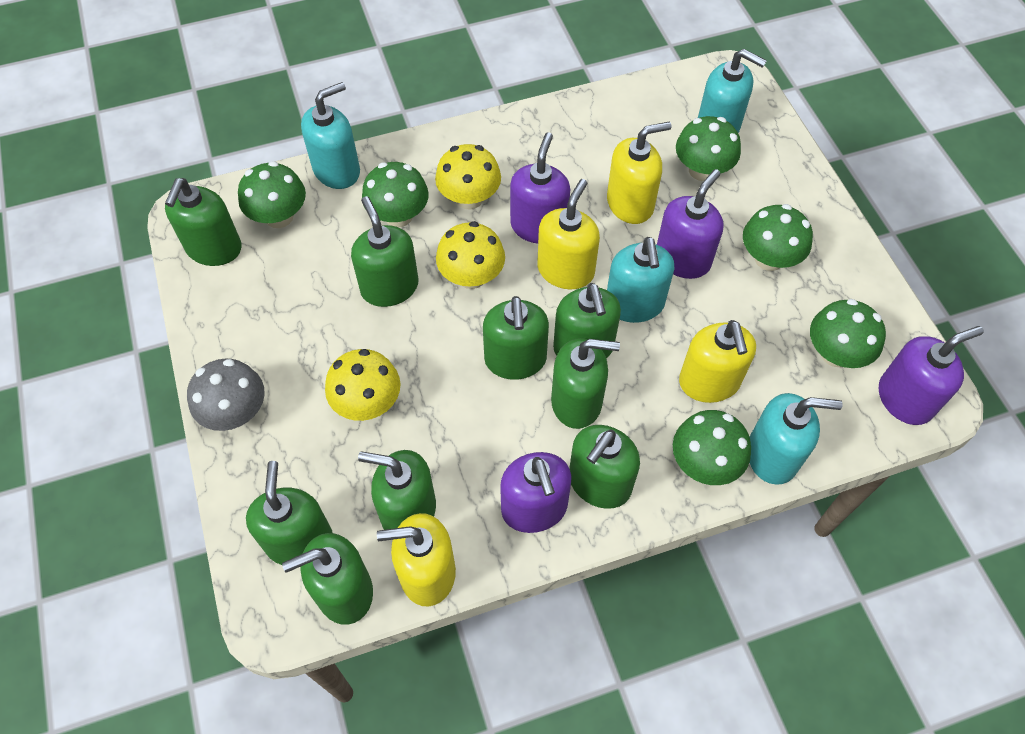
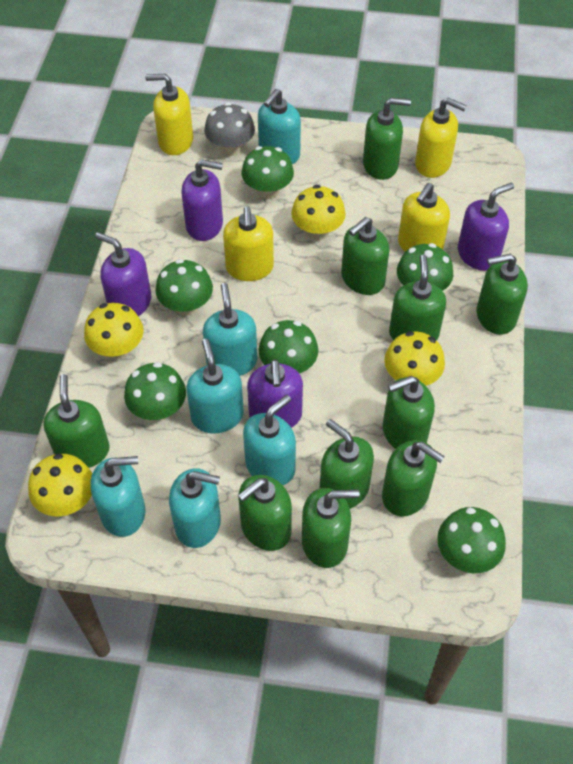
green soap dispenser: [165,178,242,266] [246,461,332,565] [282,533,373,625] [351,196,418,307] [358,450,436,530] [483,296,549,380] [551,338,620,429] [553,283,621,358] [569,425,640,509] = 9 -> [43,374,110,468] [238,475,292,551] [302,488,360,568] [319,419,374,509] [341,217,389,295] [363,98,411,180] [382,440,445,517] [383,376,435,449] [389,254,446,340] [477,254,528,335] = 10
turquoise soap dispenser: [301,82,360,189] [607,237,674,323] [698,49,767,133] [750,393,843,485] = 4 -> [90,456,145,537] [169,468,221,548] [186,339,244,433] [203,283,257,376] [243,395,296,485] [258,89,301,164] = 6
yellow mushroom: [325,349,400,421] [435,144,501,210] [436,221,505,289] = 3 -> [28,453,92,517] [84,303,144,359] [291,185,346,240] [384,331,445,386] = 4

